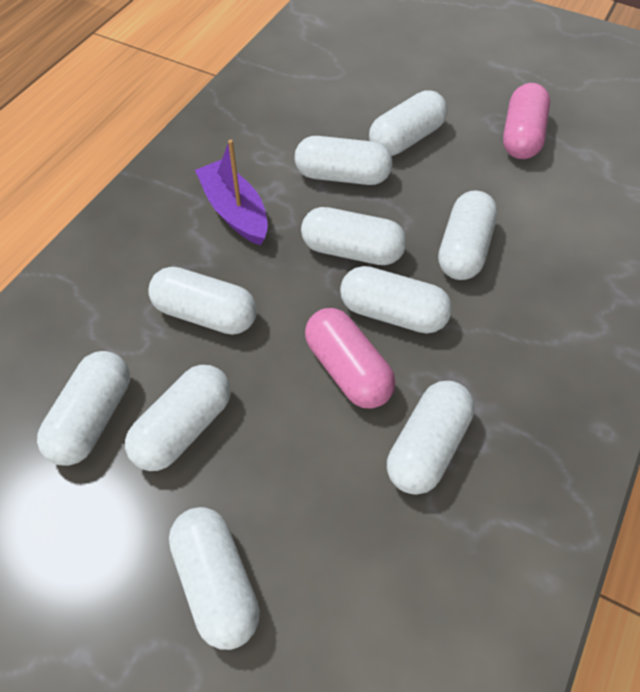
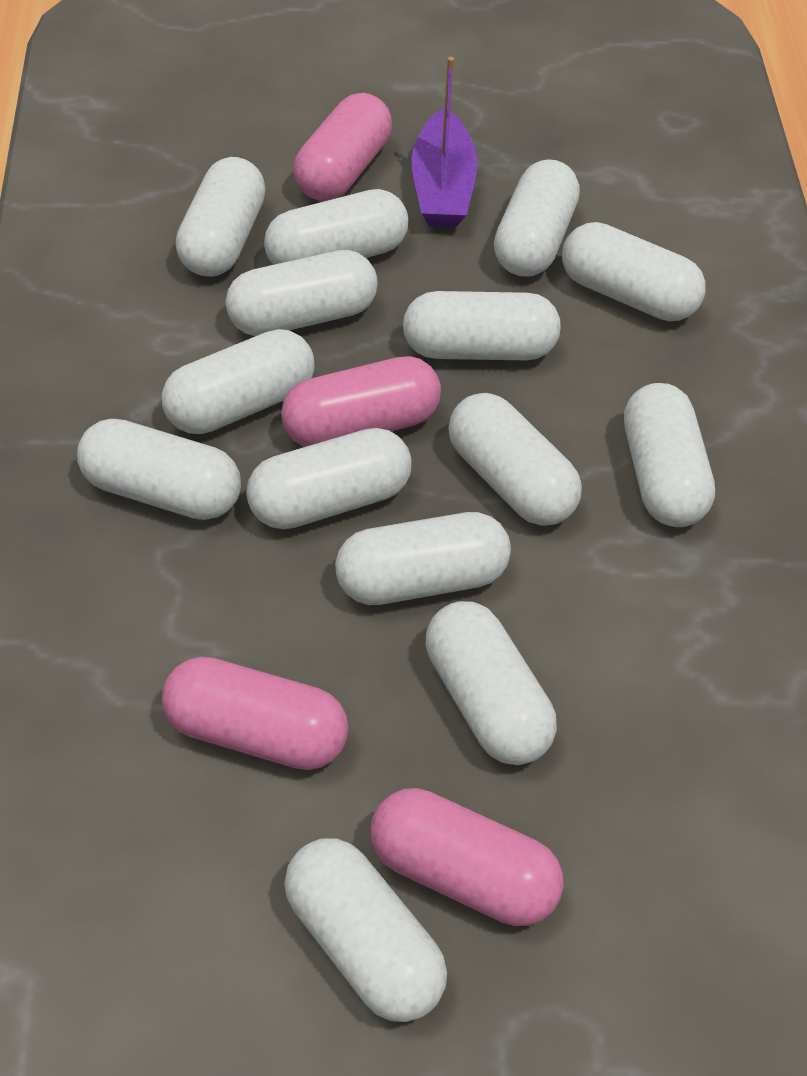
pink capsule: [305,308,395,409] [503,83,550,159] = 2 -> [162,657,349,770] [281,356,441,447] [293,93,392,201] [371,788,564,926] = 4
white capsule: [37,351,130,466] [125,365,231,471] [148,267,257,335] [169,507,260,650] [295,136,392,185] [301,207,407,265] [340,266,452,334] [369,90,447,156] [387,381,475,495] [438,190,497,280] = 10 -> [77,419,241,520] [162,329,315,434] [175,157,266,277] [226,250,378,336] [246,428,412,529] [264,189,408,265] [284,838,447,1022] [335,512,511,605] [403,291,561,360] [426,601,557,765] [448,393,582,526] [494,159,580,277] [562,222,706,321] [624,383,715,527] = 14

